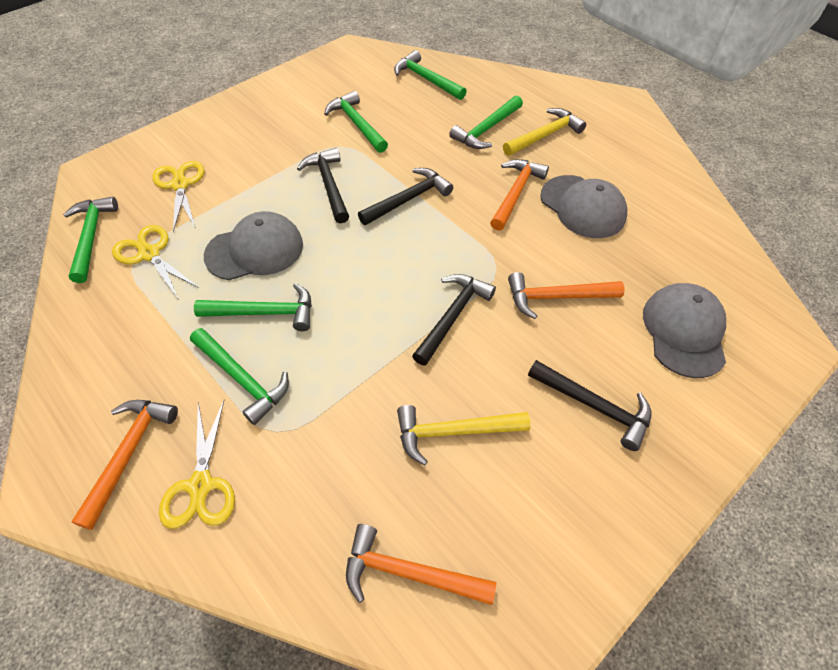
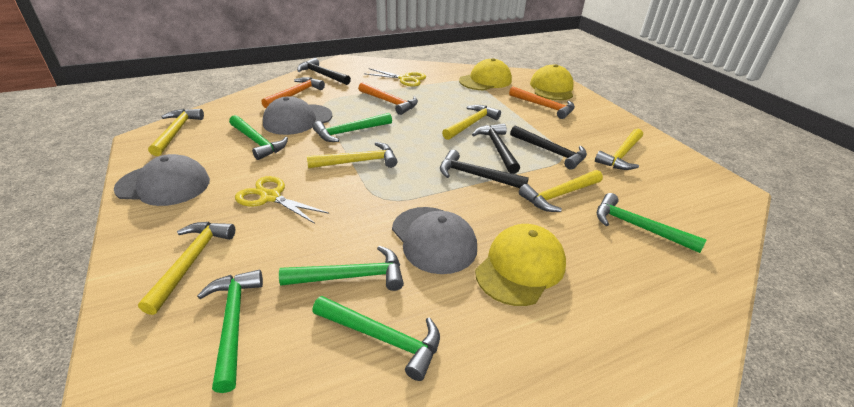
orange hammer: [71,400,178,530] [346,524,496,605] [490,159,549,231] [508,272,625,319] = 4 -> [261,77,325,108] [358,82,418,115] [509,87,575,119] = 3
yellow cap: none = 0 -> [459,58,512,90] [475,224,566,306] [530,64,574,100] = 3
yellow hammer: [397,405,531,465] [503,108,586,156] = 2 -> [138,222,235,315] [148,109,204,156] [307,142,398,168] [442,105,501,140] [519,170,603,212] [595,128,643,170] = 6
yellow scissors: [112,225,199,300] [152,161,205,232] [159,400,235,529] = 3 -> [235,176,329,224] [364,68,426,87] = 2

